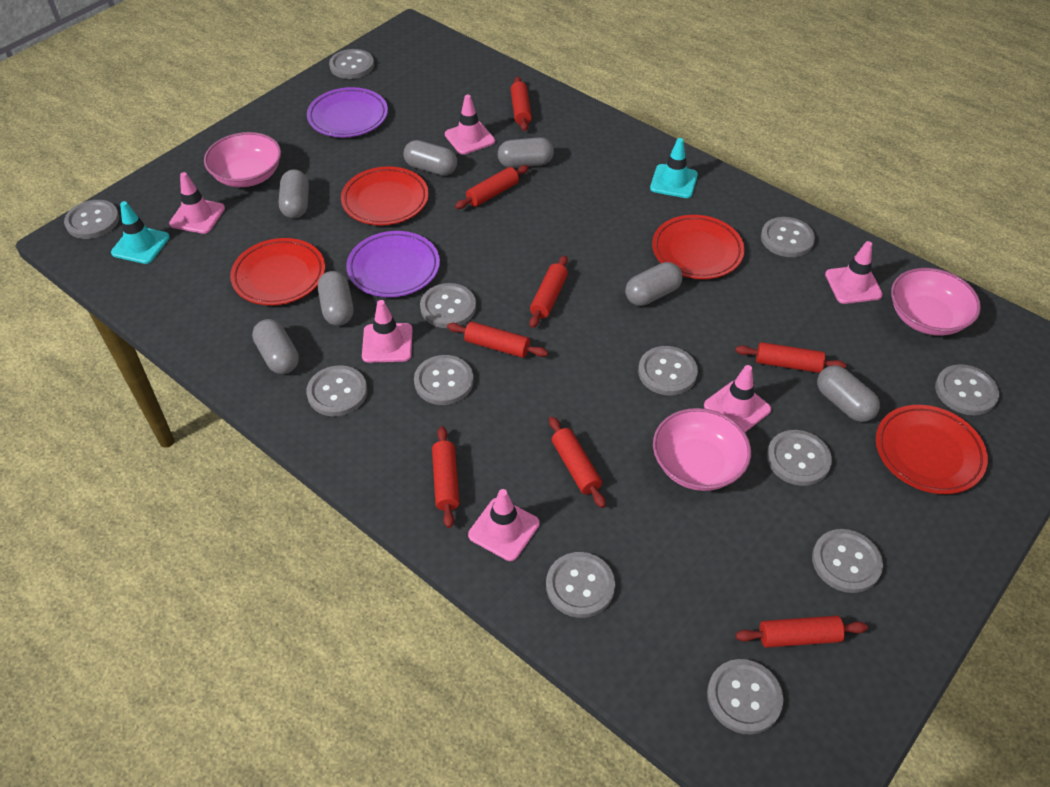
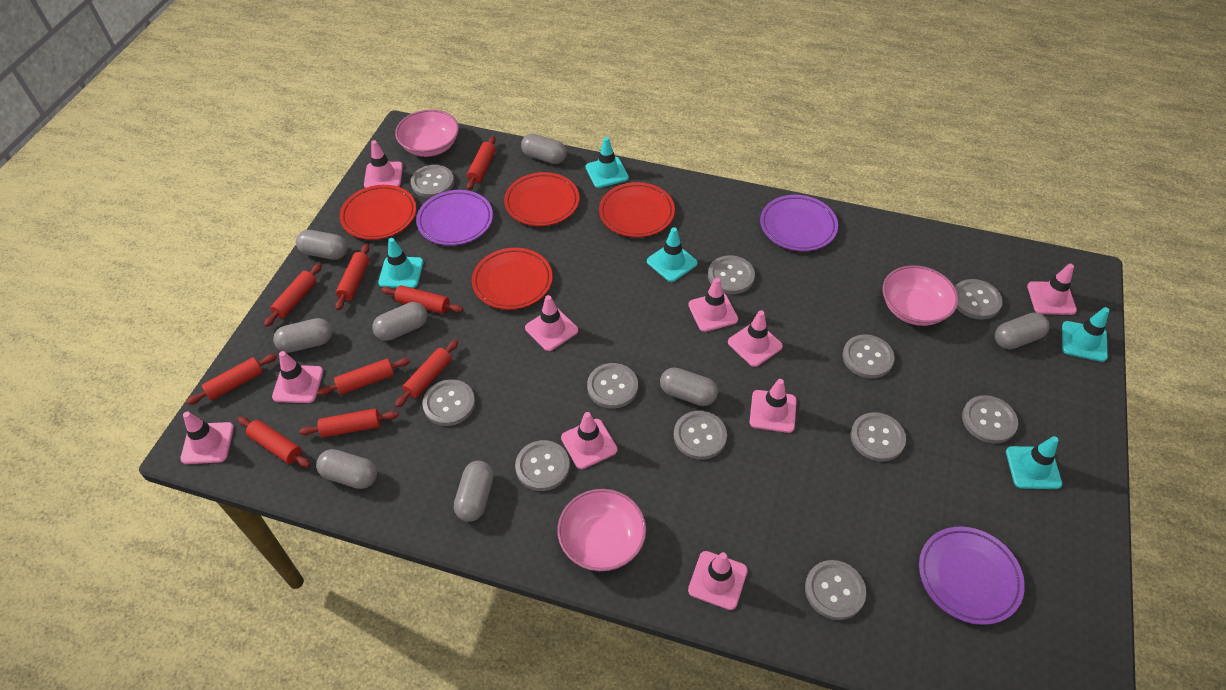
grey button: [64,200,119,239] [306,365,367,416] [329,49,374,79] [414,355,473,405] [420,283,476,328] [546,552,615,618] [638,346,698,395] [707,659,783,735] [761,217,815,257] [767,430,832,486] [812,529,883,593] [935,364,999,415] = 12 -> [411,165,454,198] [422,379,475,426] [515,440,570,491] [587,363,638,409] [674,411,727,460] [708,255,755,294] [805,560,866,620] [843,334,894,378] [851,412,906,462] [955,279,1003,320] [962,395,1018,443] = 11
grey capsule: [252,319,299,374] [279,169,309,218] [318,271,353,326] [404,140,457,176] [498,137,554,168] [625,262,682,306] [817,365,880,422] = 7 -> [273,318,332,353] [296,230,347,260] [316,449,377,489] [372,302,427,341] [454,461,493,522] [521,134,567,164] [660,367,718,406] [995,313,1049,349] = 8
pink traffic cone: [169,172,225,234] [362,300,412,363] [445,95,495,155] [468,489,540,561] [704,365,771,432] [825,241,883,304] = 6 -> [180,412,234,464] [272,351,323,403] [364,140,403,188] [525,295,578,351] [561,412,617,469] [688,278,738,332] [688,551,748,610] [728,310,783,367] [750,379,797,433] [1027,264,1077,315] = 10
purple plate: [307,87,388,137] [346,231,440,297] = 2 -> [416,190,493,246] [760,195,838,251] [919,527,1025,625] = 3
red rolling pin: [432,426,460,528] [447,322,548,358] [455,165,529,209] [511,77,532,131] [530,255,568,328] [549,416,606,508] [735,342,846,373] [735,616,868,648] = 8 -> [186,354,277,405] [238,417,311,467] [264,263,322,327] [299,408,399,438] [317,358,410,395] [335,243,370,310] [381,285,463,314] [395,340,458,408] [467,136,496,190] = 9
turquoise traffic cone: [111,201,170,264] [650,138,698,198] = 2 -> [378,238,423,288] [586,137,629,188] [647,227,698,282] [1006,436,1062,489] [1062,307,1109,362] = 5

